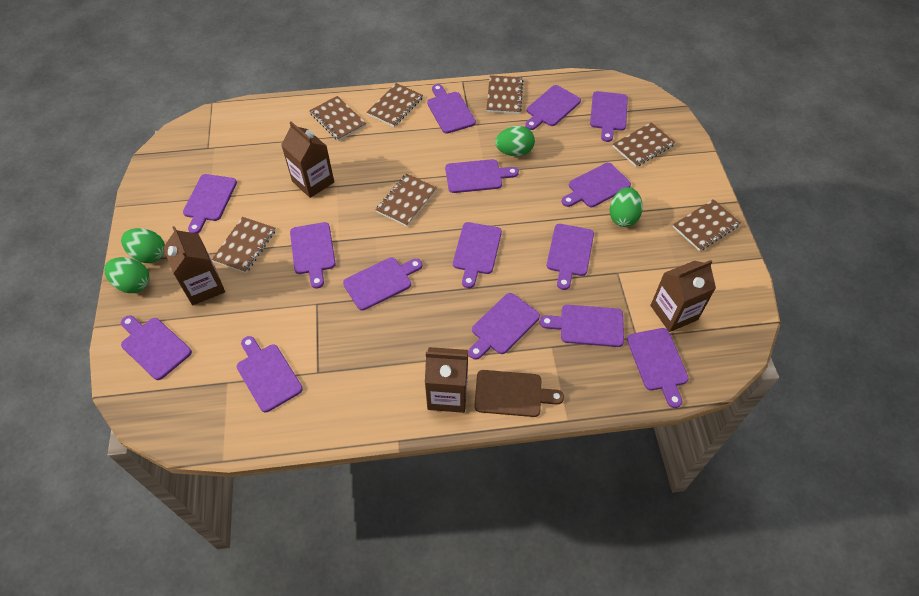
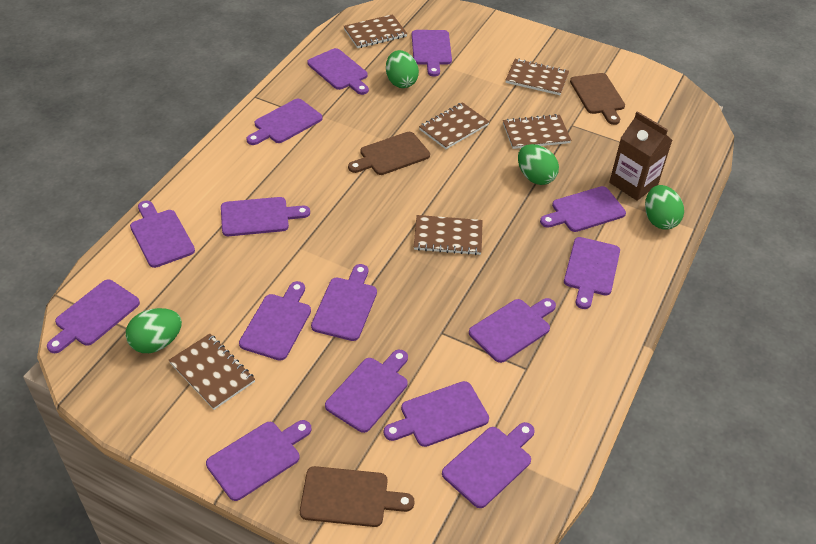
brown carton: [163,226,225,305] [281,121,334,198] [425,347,468,413] [650,260,716,332] = 4 -> [609,111,672,201] = 1
brown cutting board: [474,370,564,417] = 1 -> [300,466,415,527] [348,132,430,175] [570,73,625,125] = 3
brown notebook: [212,217,276,273] [309,96,366,141] [367,83,423,127] [376,174,437,227] [486,75,523,114] [613,122,676,167] [673,199,741,251] = 7 -> [169,334,255,410] [344,14,407,48] [414,215,483,255] [419,102,489,149] [503,114,571,149] [506,59,569,95] = 6

